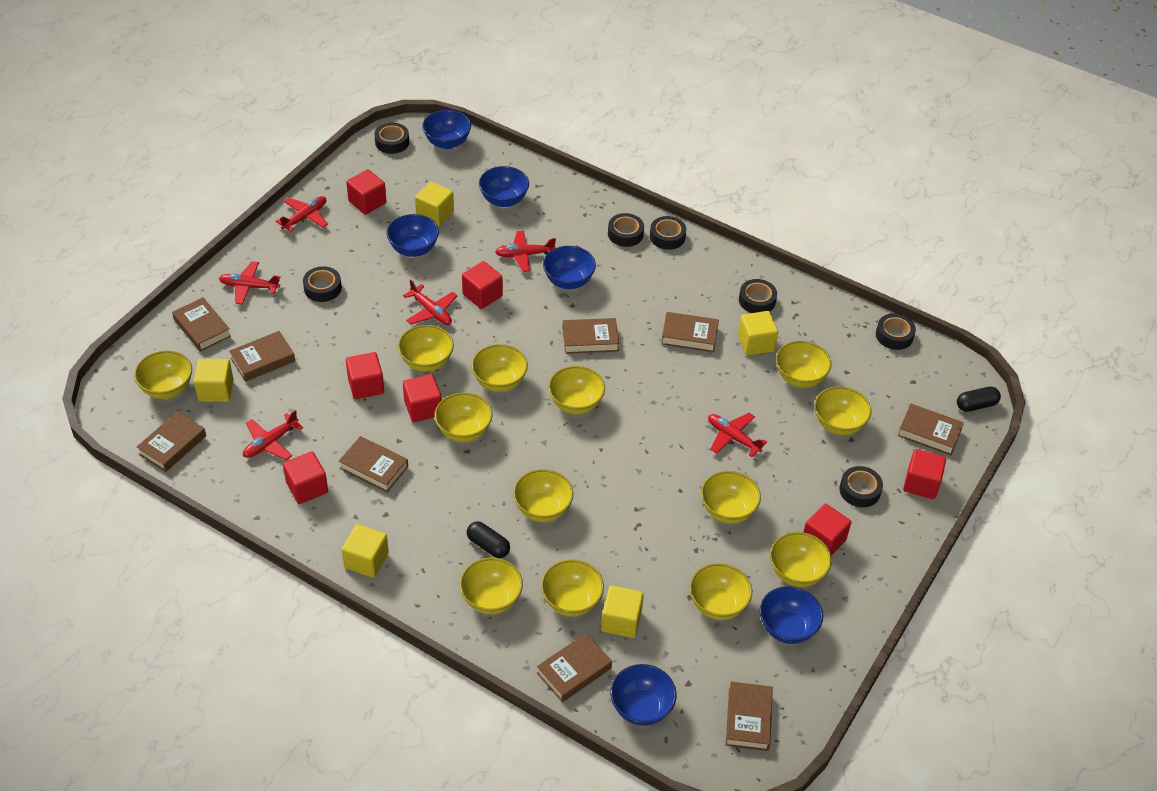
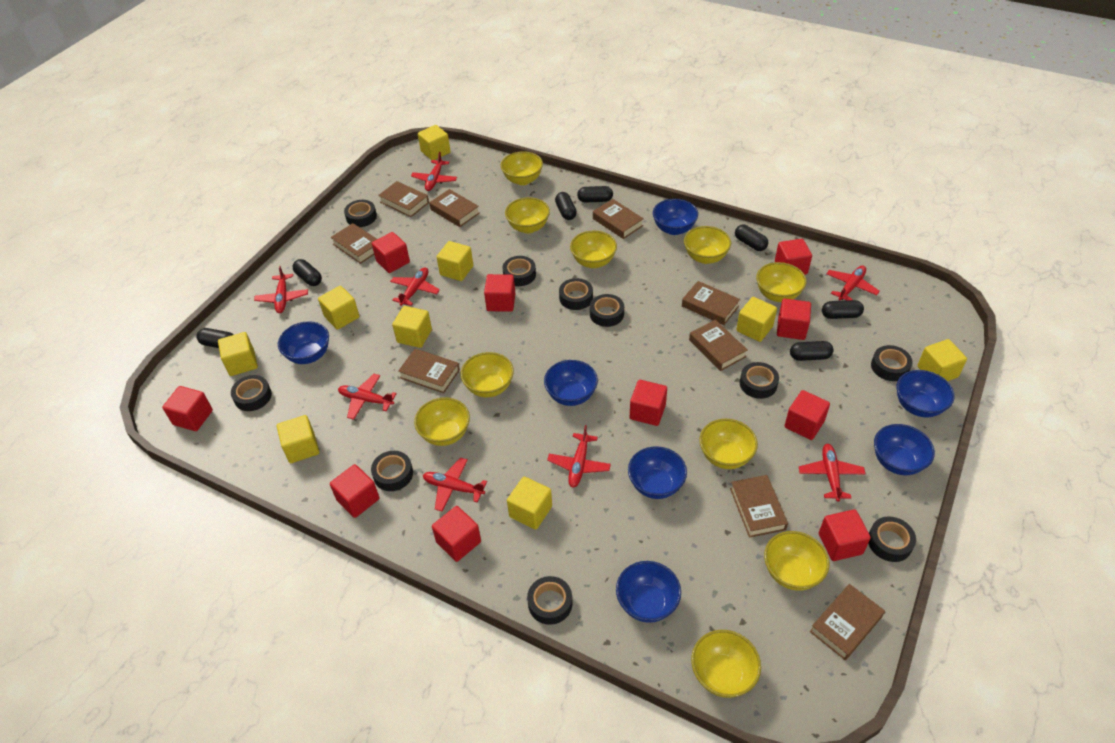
black capsule: [467,521,510,558] [957,387,1001,412] = 2 -> [197,328,233,348] [292,259,322,286] [555,192,577,220] [577,186,613,203] [735,225,768,251] [790,341,833,361] [822,300,864,319] = 7
black tape: [303,266,342,302] [374,123,409,154] [608,213,644,247] [650,216,686,250] [739,279,777,313] [839,466,883,507] [876,313,916,350] = 7 -> [231,375,272,411] [344,200,377,227] [371,451,413,491] [503,256,536,286] [527,576,573,625] [559,278,593,310] [590,294,624,327] [740,362,779,399] [868,517,916,562] [871,345,913,381] = 10
blue bowl: [386,214,439,257] [422,110,471,149] [479,166,529,207] [543,246,596,289] [610,664,677,726] [760,586,823,644] = 6 -> [278,321,329,364] [544,360,598,406] [616,561,681,623] [628,446,687,499] [653,199,698,235] [874,424,935,475] [897,370,955,417] = 7
red cube: [283,451,328,504] [346,169,387,215] [346,352,384,399] [403,374,442,422] [462,261,503,309] [803,503,851,555] [903,449,946,499] = 7 -> [162,386,213,431] [330,464,380,518] [372,232,410,273] [432,506,481,562] [484,274,515,312] [630,380,667,426] [775,239,812,275] [777,298,811,340] [785,390,830,440] [819,509,871,561] = 10
red plane: [219,261,281,305] [243,410,303,460] [276,196,328,232] [403,279,457,325] [495,230,556,272] [708,413,767,457] = 6 -> [254,266,308,313] [338,374,397,420] [390,267,440,306] [411,152,457,191] [423,458,487,511] [547,425,611,488] [799,444,866,502] [826,266,880,300] = 8
yellow bowl: [134,351,192,399] [398,325,454,372] [434,392,492,442] [460,558,523,615] [471,344,528,392] [513,469,573,522] [541,560,604,616] [548,366,605,414] [689,563,752,620] [701,471,761,524] [770,532,832,587] [776,341,832,388] [814,386,872,435] = 13 -> [414,398,470,446] [461,352,514,398] [501,151,543,185] [505,197,550,233] [570,231,617,268] [684,226,731,264] [691,630,761,698] [699,419,758,469] [756,262,806,302] [764,531,829,591] = 10
yellow cube: [194,359,234,402] [342,524,389,578] [415,182,454,227] [601,585,644,638] [738,311,778,355] = 5 -> [218,332,258,376] [277,415,319,463] [318,286,360,330] [392,306,432,348] [418,125,451,160] [437,241,473,281] [507,477,552,530] [736,297,777,342] [917,339,967,381] = 9

